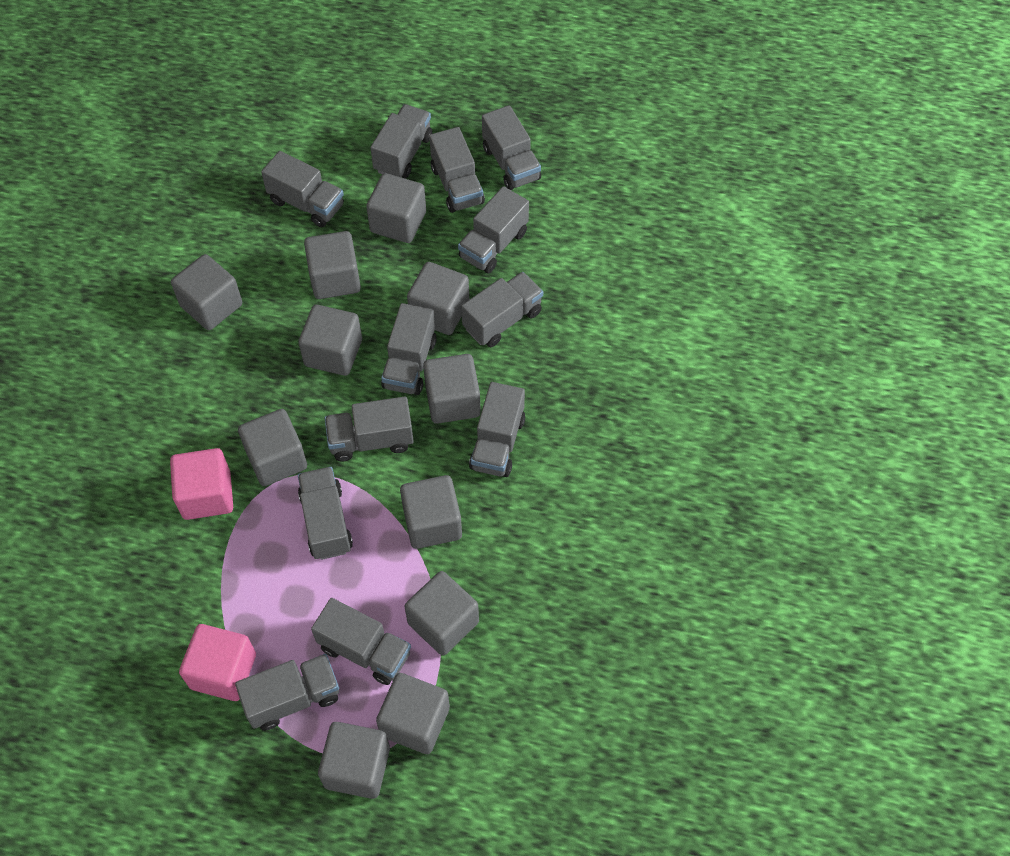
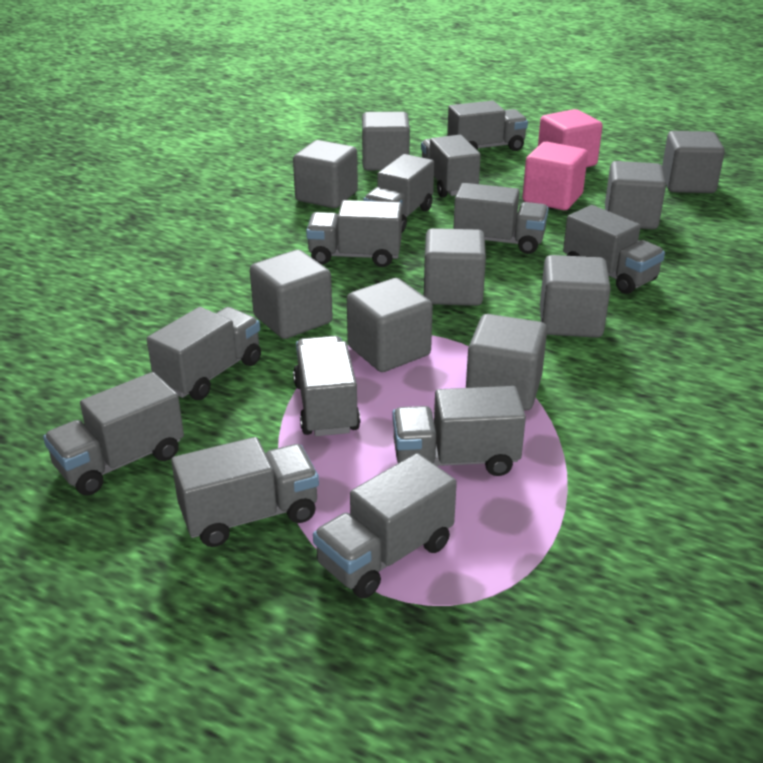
grey cube: [171,254,242,330] [238,409,307,486] [298,305,362,376] [304,231,361,299] [318,722,390,799] [366,173,426,243] [376,673,450,754] [400,475,462,549] [405,571,479,656] [407,262,469,335] [423,354,480,424] = 11 -> [250,250,333,339] [293,140,358,208] [347,278,433,372] [362,112,410,171] [424,228,486,306] [466,314,547,411] [540,255,611,338] [605,161,666,229] [662,131,725,193] = 9

